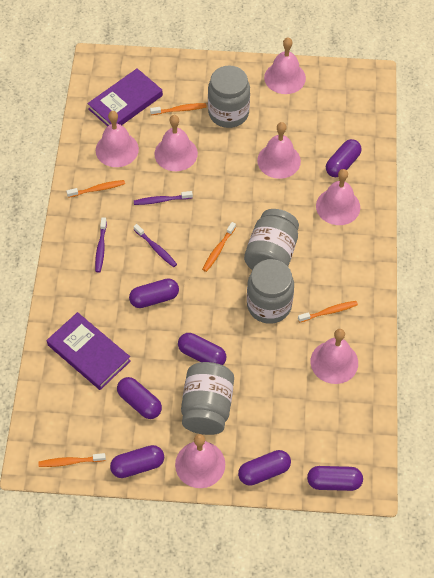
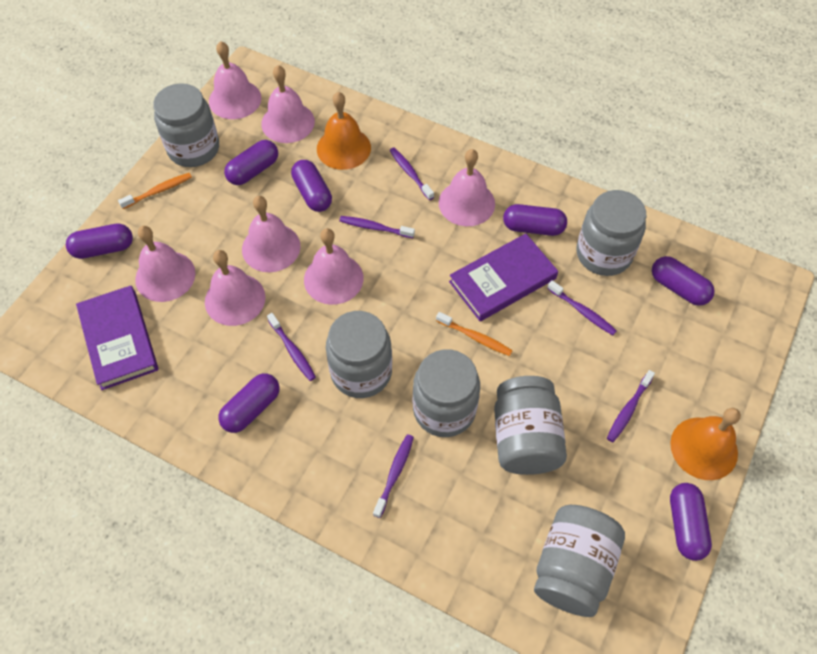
grey jar: [181,362,234,435] [208,65,250,128] [244,209,299,270] [247,259,294,324] = 4 -> [153,83,219,167] [326,311,392,398] [413,349,480,437] [494,376,567,475] [534,505,625,617] [576,190,646,276] = 6
orange bell: none = 0 -> [317,92,371,170] [670,408,741,480] = 2
orange toothbrush: [38,453,106,467] [67,180,125,198] [150,103,207,115] [202,222,236,272] [298,301,358,323] = 5 -> [118,173,192,209] [436,312,513,356] = 2
purple toothbrush: [95,217,107,273] [133,224,177,267] [134,191,193,205] = 3 -> [267,313,316,381] [339,216,415,238] [373,434,414,518] [389,147,434,200] [547,280,617,335] [607,370,655,443] = 6

